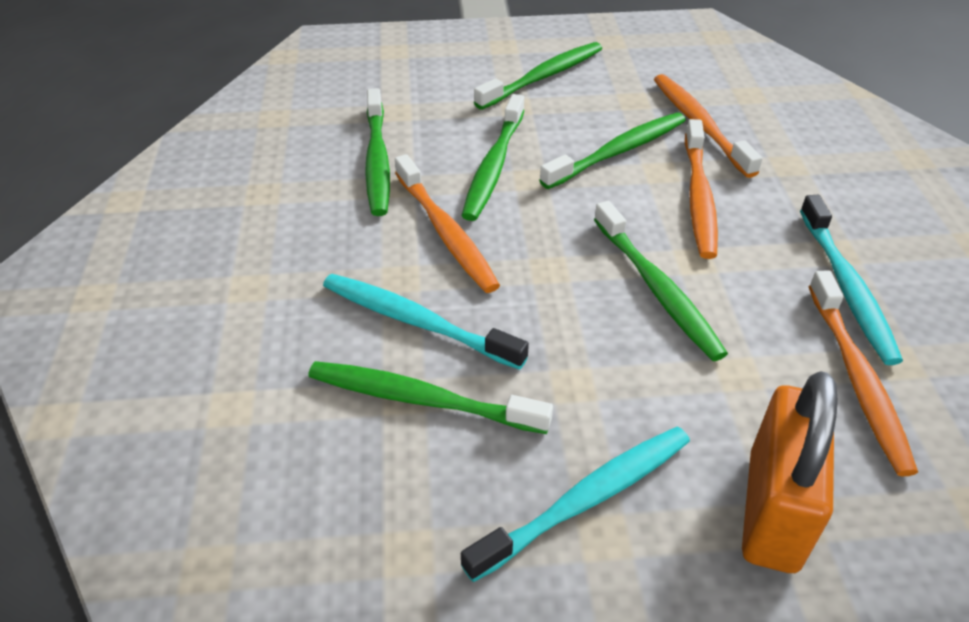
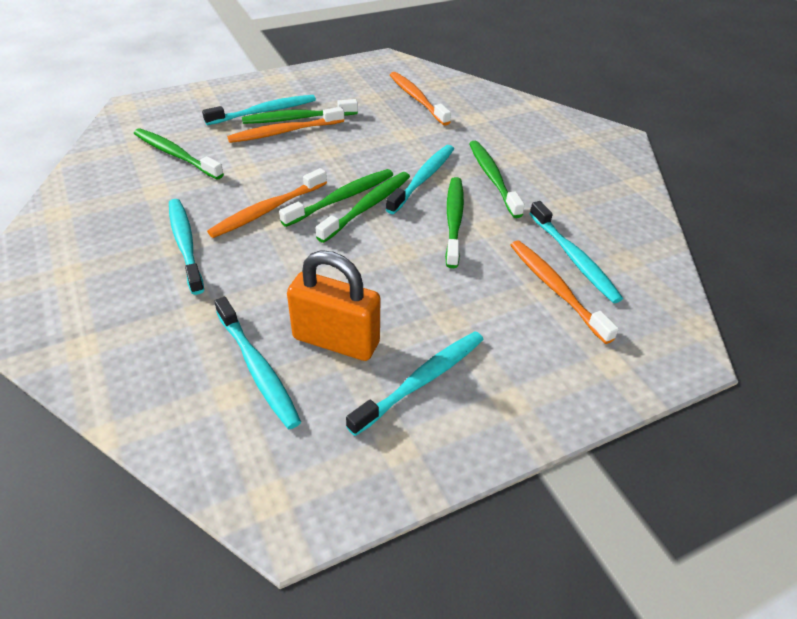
turquoise toothbrush: [323,274,529,370] [461,426,690,582] [800,195,903,365] = 3 -> [169,199,204,295] [202,95,316,125] [214,297,301,429] [346,331,484,436] [385,145,454,214] [529,201,623,303] = 6

